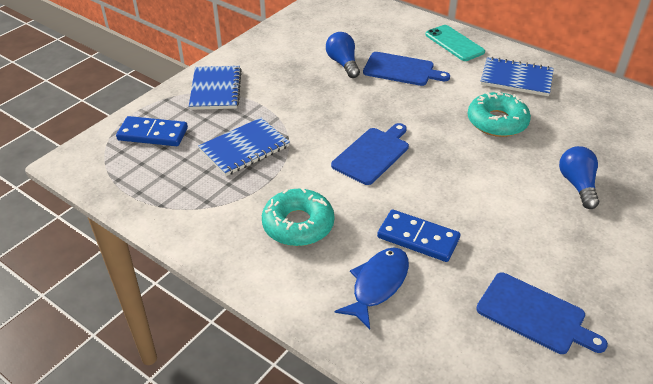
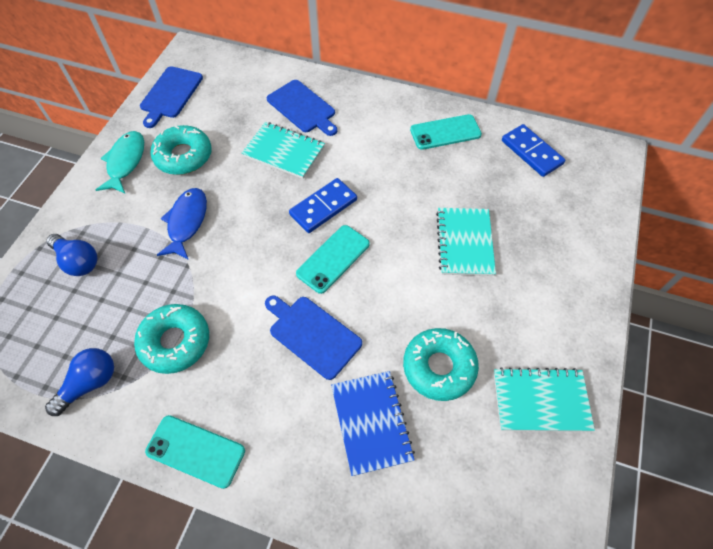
blue notebook: [189,66,242,110] [198,117,290,176] [480,57,554,96] = 3 -> [331,371,415,476] = 1
turquoise donut: [262,188,334,246] [468,91,531,137] = 2 -> [134,304,209,374] [150,125,212,175] [403,328,479,401] = 3
turquoise fish: none = 0 -> [96,131,144,194] = 1
turquoise notebook: none = 0 -> [242,122,325,179] [436,208,496,276] [494,368,595,431] = 3
turquoise phone: [425,25,485,61] = 1 -> [145,415,245,489] [296,225,370,294] [410,114,482,150] = 3

